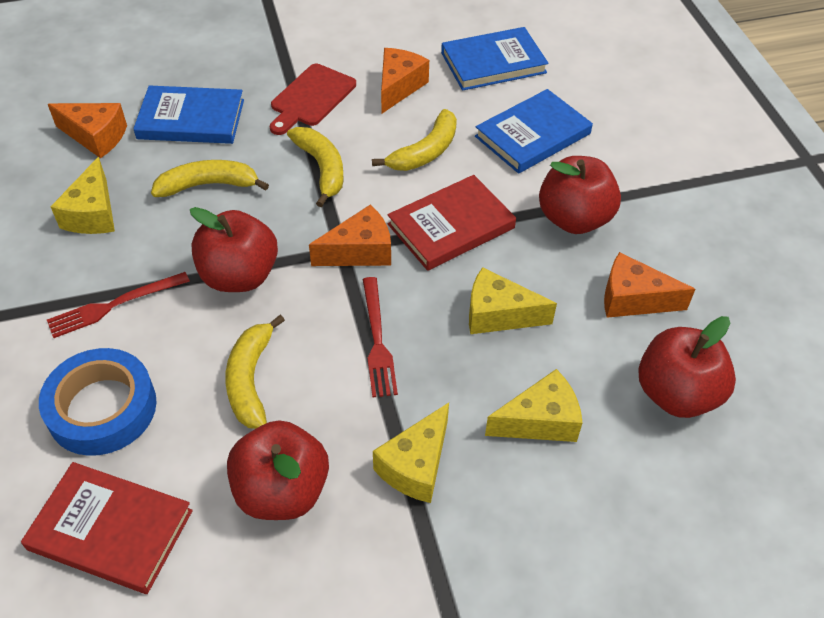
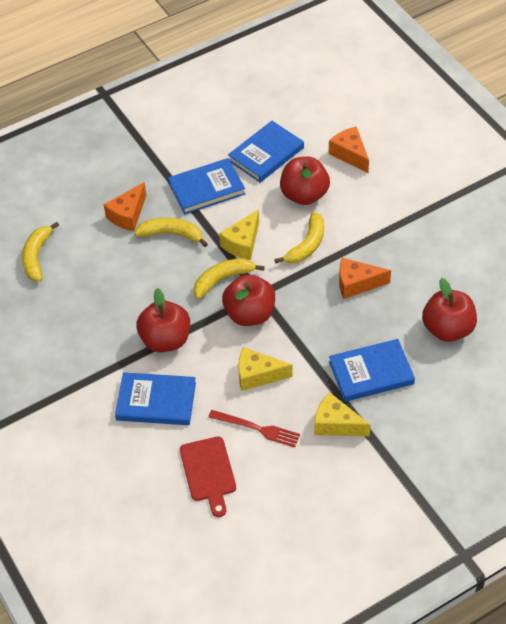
blue book: [133,85,244,144] [441,27,549,91] [475,89,593,174] = 3 -> [115,372,196,425] [168,158,245,214] [228,121,304,183] [329,339,415,402] = 4
blue tape: [39,348,157,456] = 1 -> none = 0
orange cheese: [48,103,127,158] [309,205,391,266] [381,48,429,113] [604,252,695,318] = 4 -> [104,182,146,231] [329,127,369,173] [339,258,391,299] = 3
red book: [21,462,193,594] [387,175,516,271] = 2 -> none = 0
red fork: [47,272,190,338] [363,277,398,398] = 2 -> [208,410,300,447] = 1
yellow cheese: [50,157,115,234] [373,403,449,503] [469,267,557,334] [485,369,583,442] = 4 -> [219,209,259,260] [238,347,293,391] [314,392,371,436] = 3

